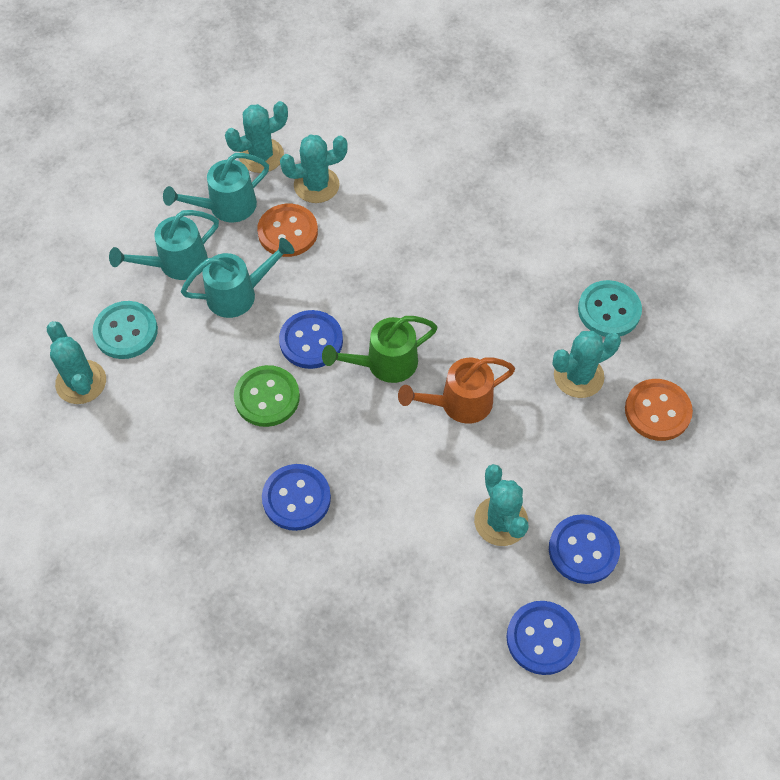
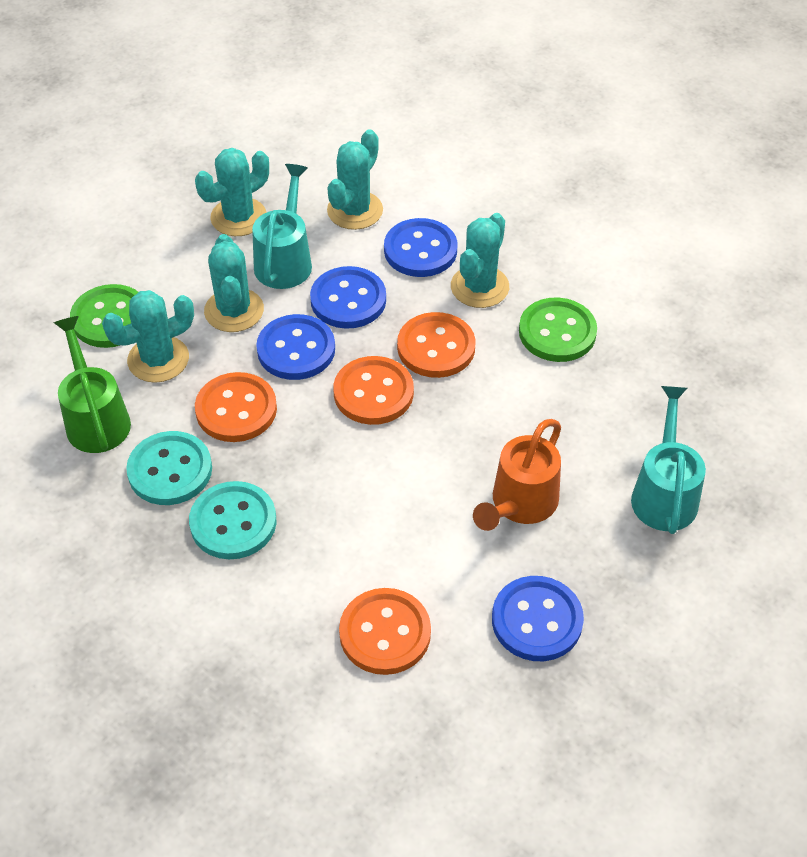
green button: [234,365,300,427] = 1 -> [70,284,138,348] [519,297,597,362] = 2
orange button: [257,204,318,257] [625,379,693,441] = 2 -> [195,372,277,442] [333,356,414,425] [339,588,431,675] [397,312,476,378] = 4
turquoise watering can: [109,210,219,280] [163,153,269,222] [181,238,294,318] = 3 -> [252,164,312,289] [631,386,706,534] = 2

